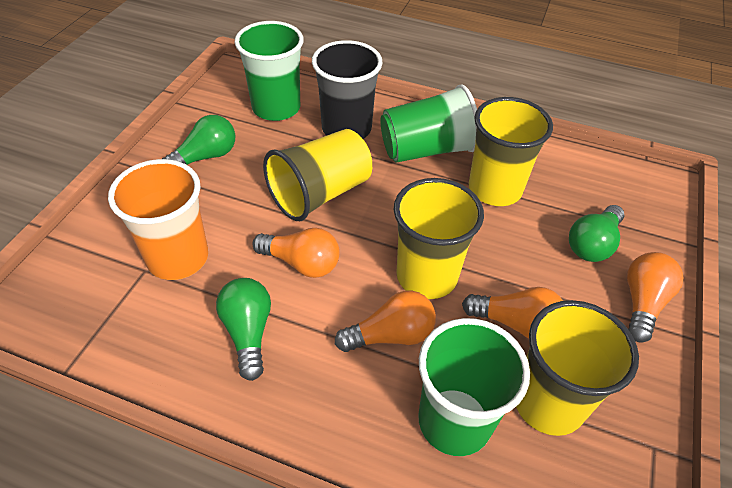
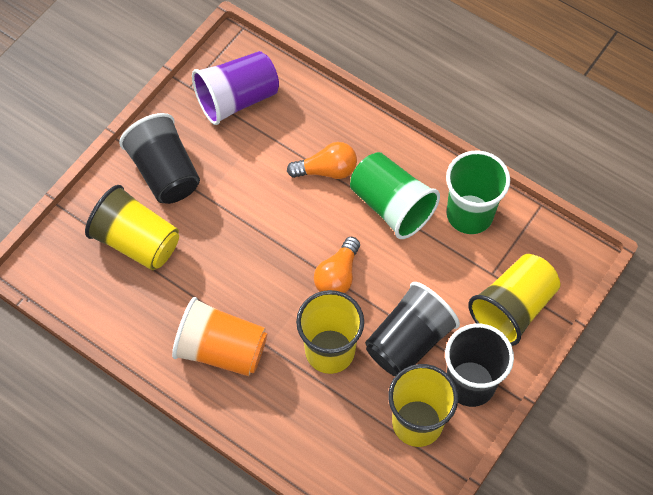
black cup: [312,40,383,139] = 1 -> [119,113,200,204] [365,282,460,376] [445,324,514,407] = 3
green cup: [235,21,304,121] [380,84,477,163] [418,318,530,456] = 3 -> [350,152,440,239] [446,150,510,234] = 2
green light bulb: [162,115,235,165] [216,278,271,381] [569,205,625,262] = 3 -> none = 0
orange light bulb: [252,228,340,278] [335,291,436,352] [462,287,563,338] [627,252,683,343] = 4 -> [287,142,357,179] [314,237,360,293] = 2
purple cup: none = 0 -> [192,51,279,125] = 1

